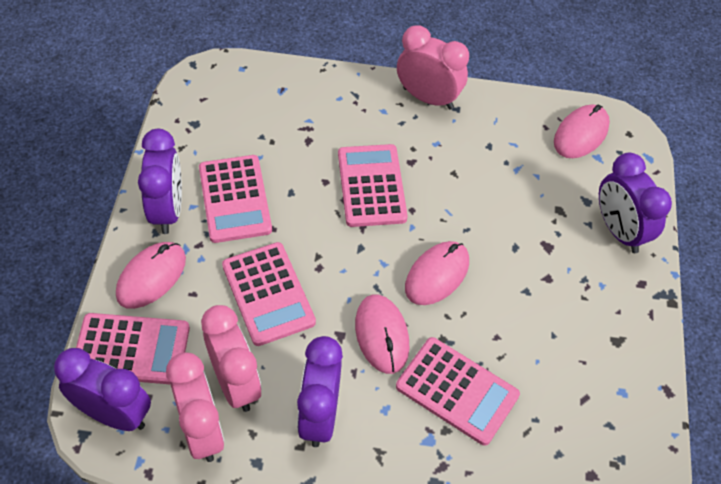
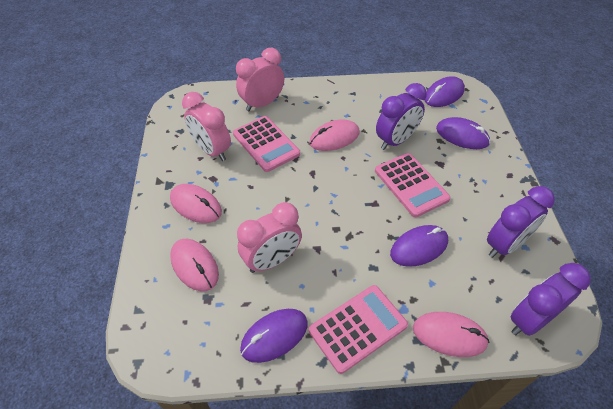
pink calculator: [76,313,190,385] [199,155,272,243] [222,242,316,346] [338,144,408,227] [396,337,520,446] = 5 -> [233,116,300,172] [309,285,408,374] [375,153,451,217] = 3
purple clock: [54,348,151,431] [138,129,182,234] [297,336,343,447] [599,153,672,253] = 4 -> [376,83,427,150] [487,186,555,258] [510,263,591,336] = 3
purple mouse: none = 0 -> [240,309,308,363] [390,225,448,267] [425,76,465,107] [436,117,490,149] = 4

